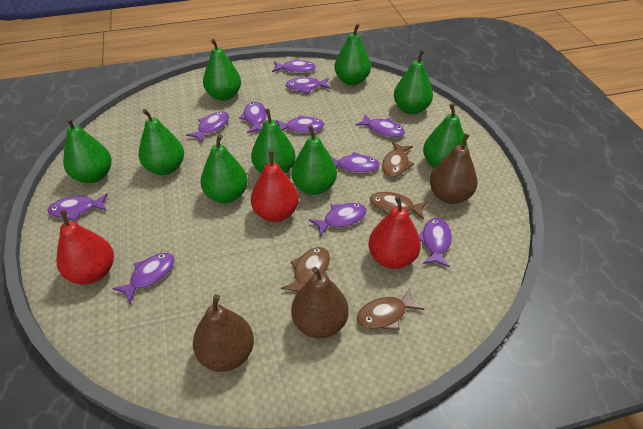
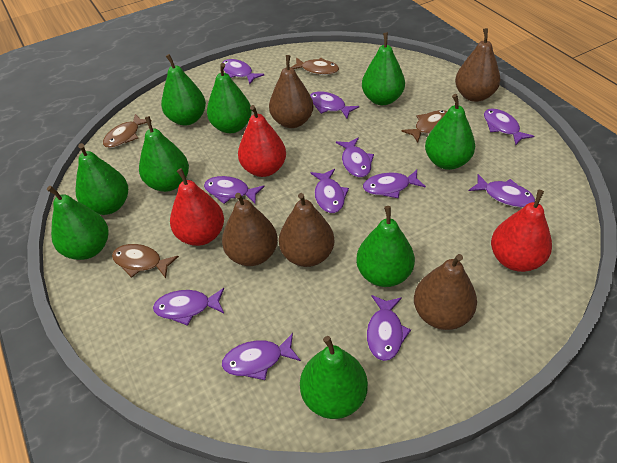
brown pear: [193,294,254,372] [291,267,348,339] [430,133,477,204] = 3 -> [222,193,278,266] [269,55,313,128] [279,193,334,267] [414,254,477,330] [455,28,501,102] = 5

